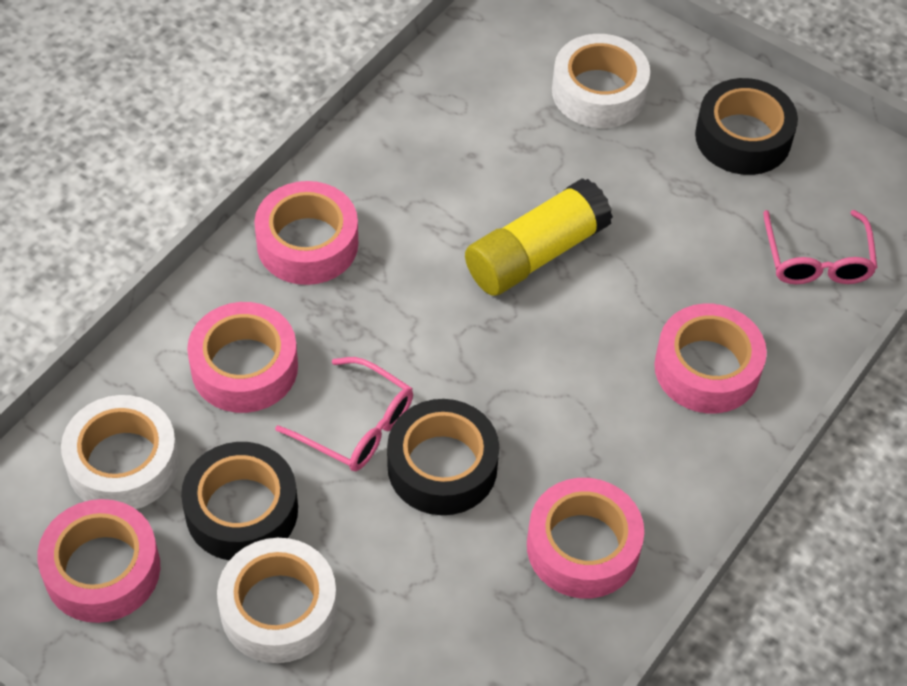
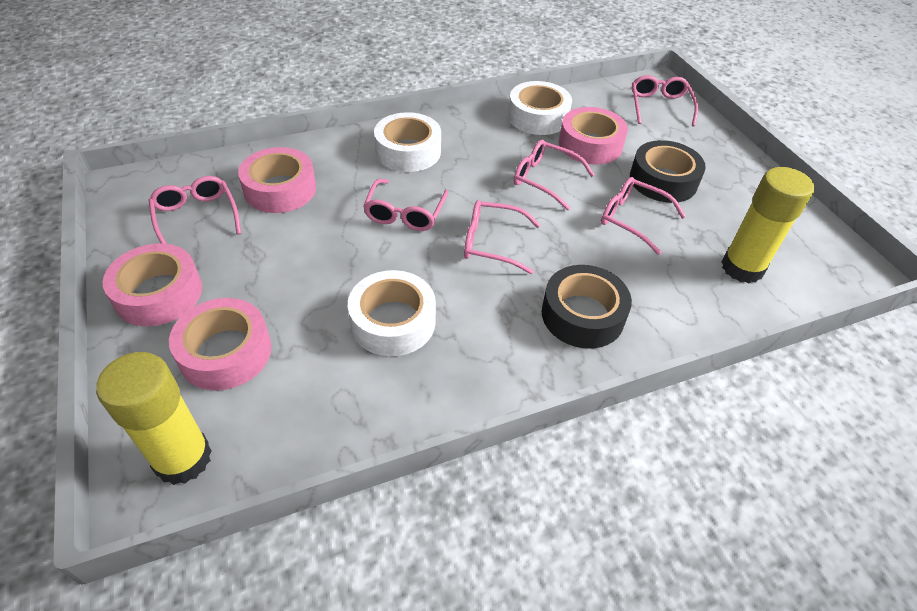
black tape: [181,442,298,560] [387,399,499,515] [695,78,798,175] = 3 -> [542,265,632,349] [630,140,706,203] = 2
pink glasses: [275,357,413,471] [763,210,877,284] = 2 -> [148,176,241,244] [363,179,448,231] [464,200,540,274] [514,140,595,210] [601,177,686,255] [632,75,698,127] = 6
pink tape: [37,499,160,623] [187,302,298,413] [254,181,358,285] [527,478,644,598] [654,304,767,413] = 5 -> [102,243,202,326] [169,298,271,390] [238,147,316,213] [559,107,628,164] = 4
yellow glue stick: [465,178,613,296] = 1 -> [96,352,212,485] [722,167,814,283] = 2

